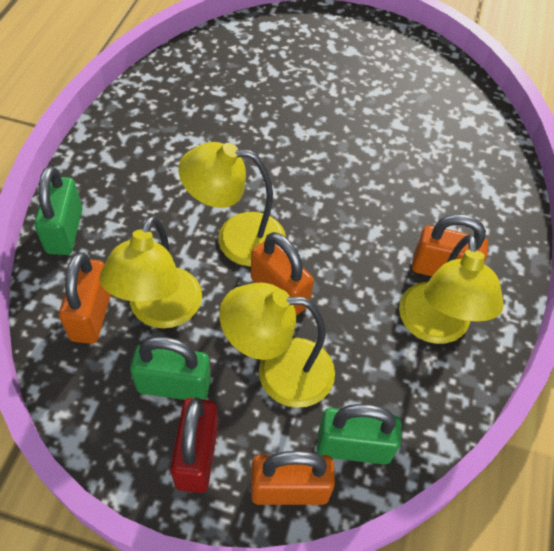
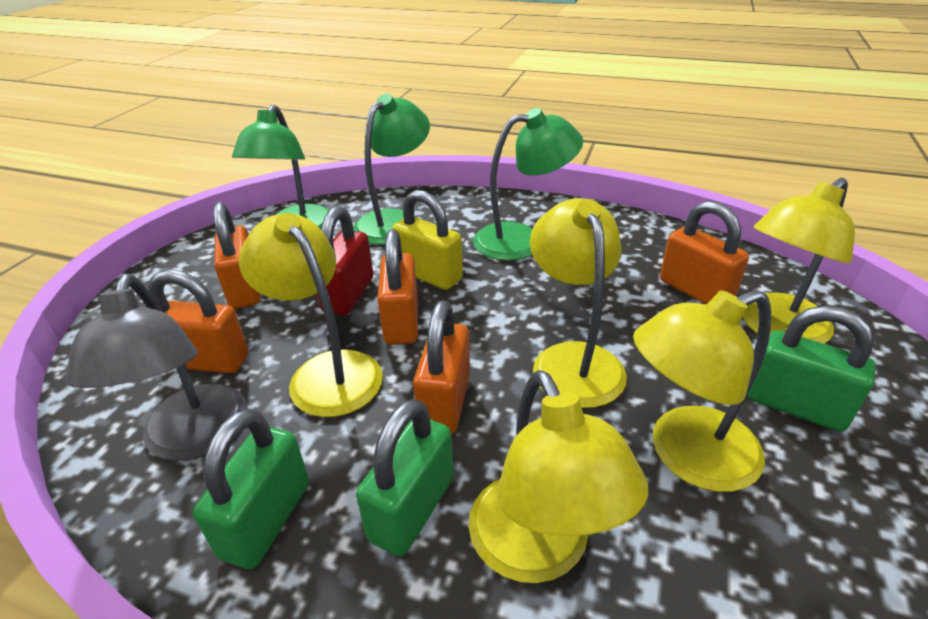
green lamp: none = 0 -> [232,104,329,229] [353,94,430,245] [473,108,583,261] = 3
grey lamp: none = 0 -> [65,274,247,461] = 1
orange padlock: [59,252,111,344] [251,232,314,316] [251,451,335,505] [412,214,488,276] = 4 -> [148,270,248,374] [213,202,260,309] [377,229,418,345] [413,300,470,434] [660,201,749,304] = 5
yellow lamp: [99,216,202,328] [178,142,286,267] [219,283,335,408] [399,234,504,344] = 4 -> [239,213,383,417] [469,370,648,583] [530,198,627,408] [633,290,771,492] [743,178,855,344] = 5
yellow padlock: none = 0 -> [392,190,463,290] = 1

